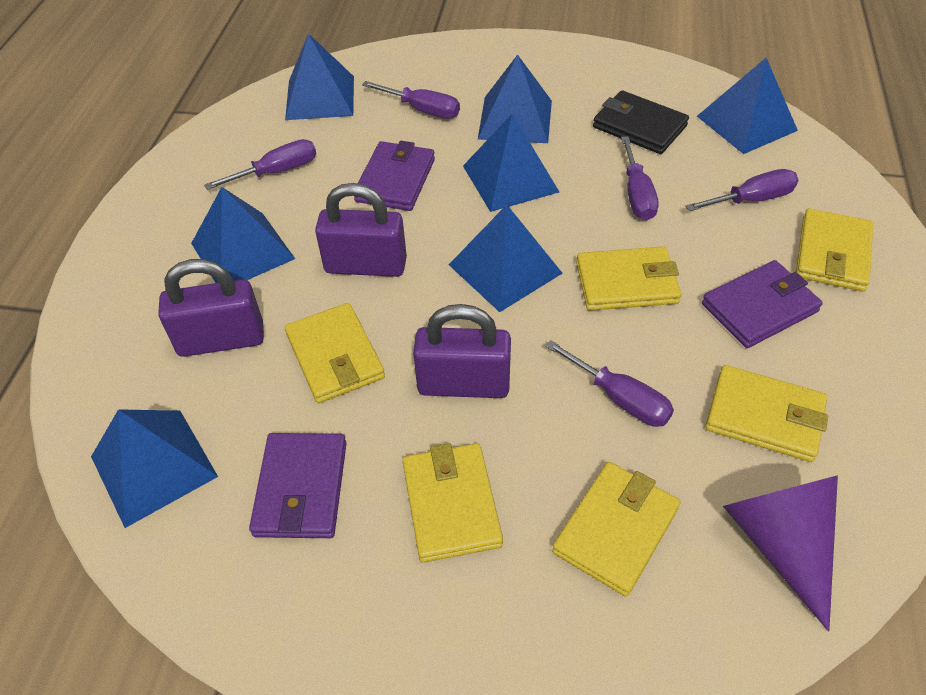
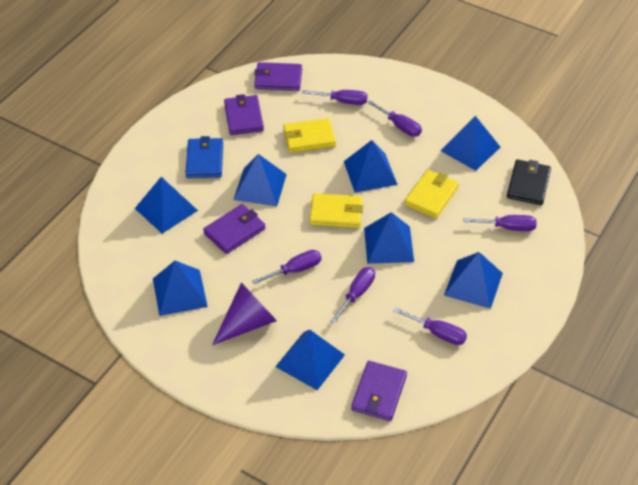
blue pyramid: [91,409,218,528] [191,187,295,283] [285,33,354,120] [449,205,562,312] [463,114,559,212] [478,54,552,143] [697,58,798,154] = 7 -> [135,177,198,234] [153,261,208,316] [233,154,287,206] [275,330,345,390] [344,140,398,192] [364,212,414,264] [441,116,500,171] [444,252,503,309] = 8
blue wallet: none = 0 -> [185,136,223,178] = 1
purple padlock: [158,259,264,357] [315,183,407,277] [413,304,511,398] = 3 -> none = 0
purple screwdriver: [204,139,316,190] [362,81,460,119] [545,340,674,427] [621,136,659,220] [685,169,798,211] = 5 -> [252,250,322,284] [302,90,367,105] [331,267,375,323] [367,100,422,137] [394,308,467,345] [463,215,537,231] = 6
purple wallet: [249,433,347,538] [354,141,435,211] [702,260,823,348] = 3 -> [203,204,266,254] [224,94,264,135] [254,62,302,91] [351,361,407,421] = 4
yellow wallet: [285,303,385,403] [402,443,503,563] [552,462,681,597] [576,246,681,311] [705,365,828,462] [796,208,873,291] = 6 -> [283,118,336,153] [310,193,363,228] [405,170,459,218] = 3

